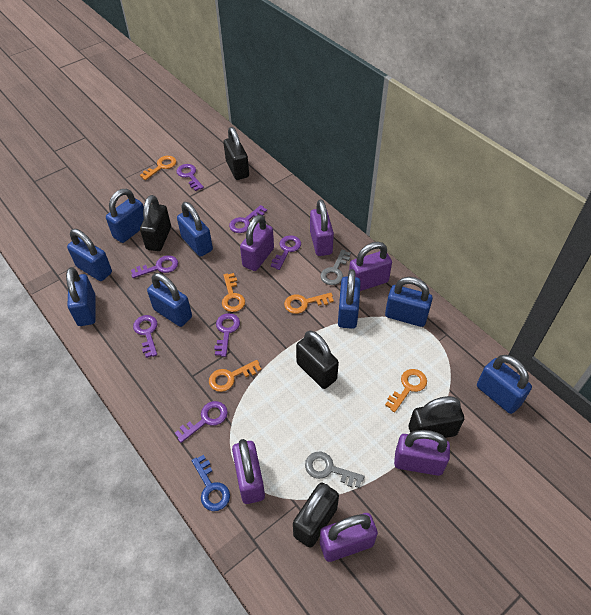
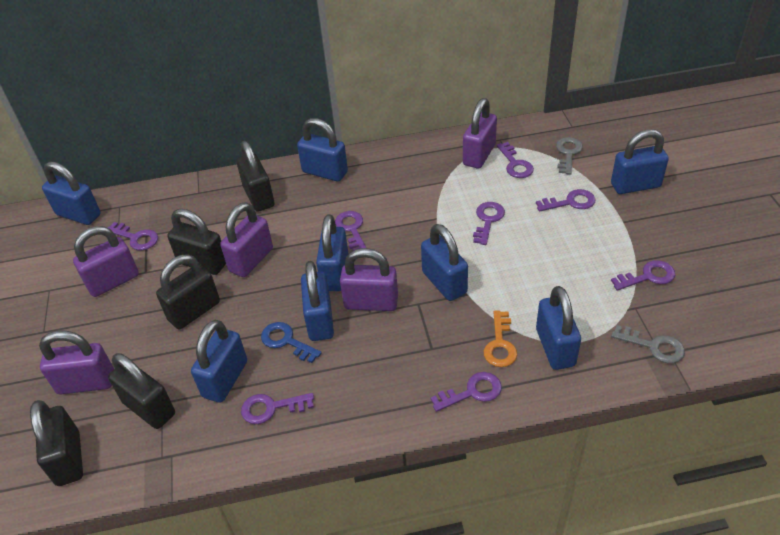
orange key: [140,156,176,180] [209,360,261,392] [222,273,245,312] [284,293,334,314] [385,369,427,412] = 5 -> [484,310,517,367] = 1
purple key: [131,255,178,278] [133,315,158,358] [175,401,228,443] [176,164,204,191] [214,313,240,357] [229,205,267,233] [271,235,301,270] = 7 -> [108,222,158,250] [241,393,314,424] [335,211,366,251] [431,372,502,412] [473,202,505,245] [497,142,534,178] [536,189,596,212] [611,260,675,291] = 8
purple padlock: [232,439,265,504] [240,215,274,271] [310,199,334,256] [320,513,378,562] [349,242,392,291] [394,430,450,476] = 6 -> [39,331,114,395] [73,226,139,297] [220,202,273,277] [340,248,398,311] [463,98,497,168] = 5

